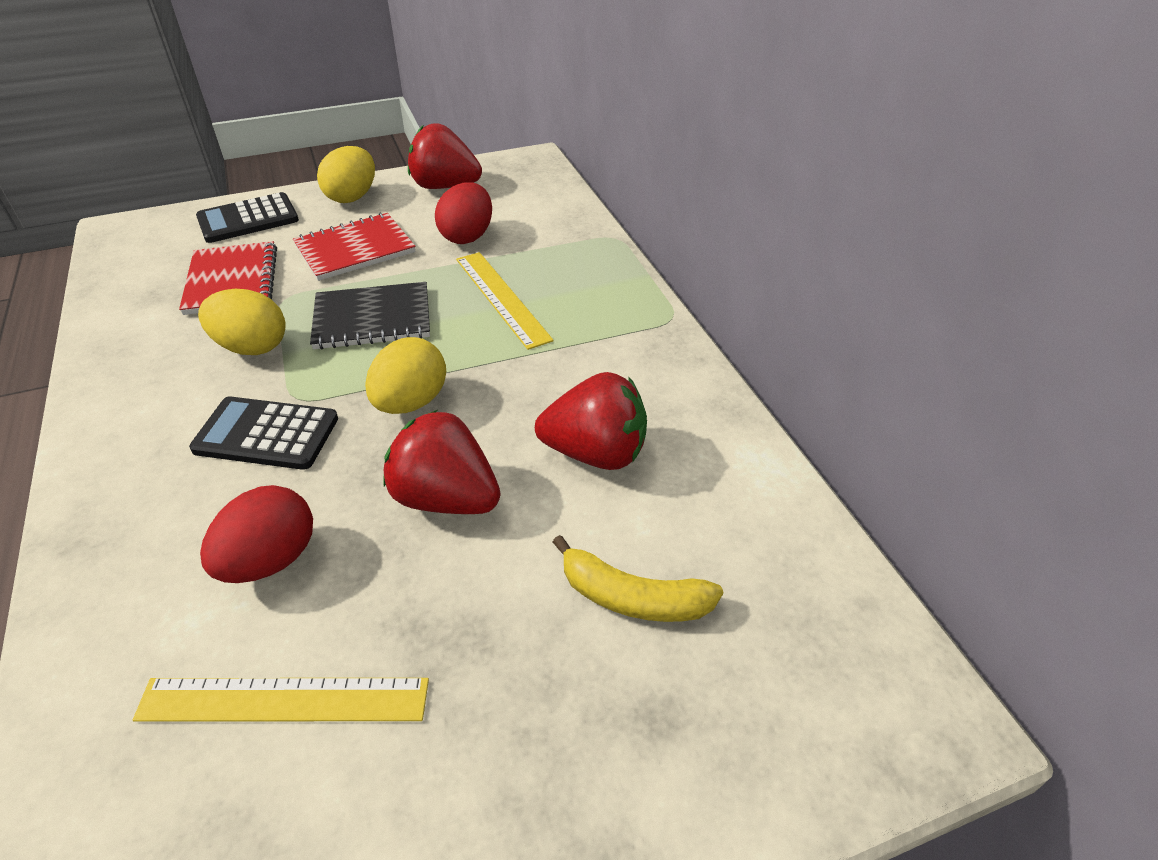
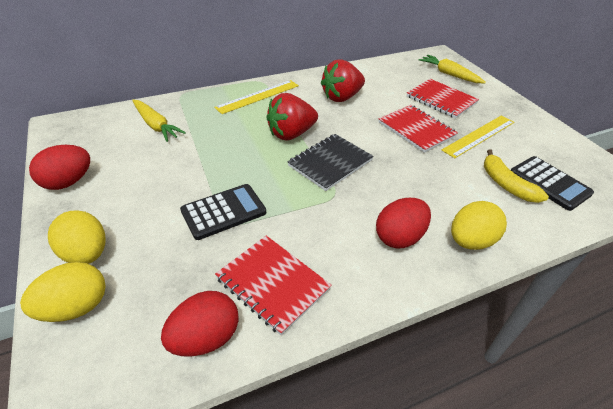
red egg: [200,485,313,583] [435,182,492,244] = 2 -> [29,145,90,190] [161,291,239,356] [376,198,431,249] = 3
red notebook: [179,241,277,315] [293,213,416,281] = 2 -> [215,236,332,335] [379,105,458,153] [407,79,479,119] = 3
red strawberry: [383,410,501,514] [408,123,482,189] [535,372,647,470] = 3 -> [266,93,318,141] [321,59,365,102] = 2
yellow carrot: none = 0 -> [132,100,186,142] [419,55,486,83] = 2

